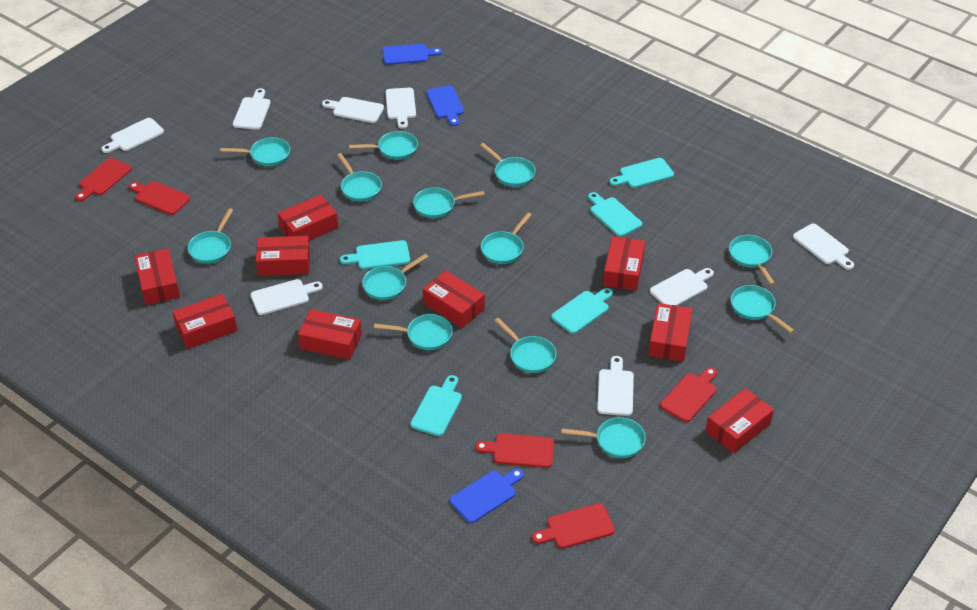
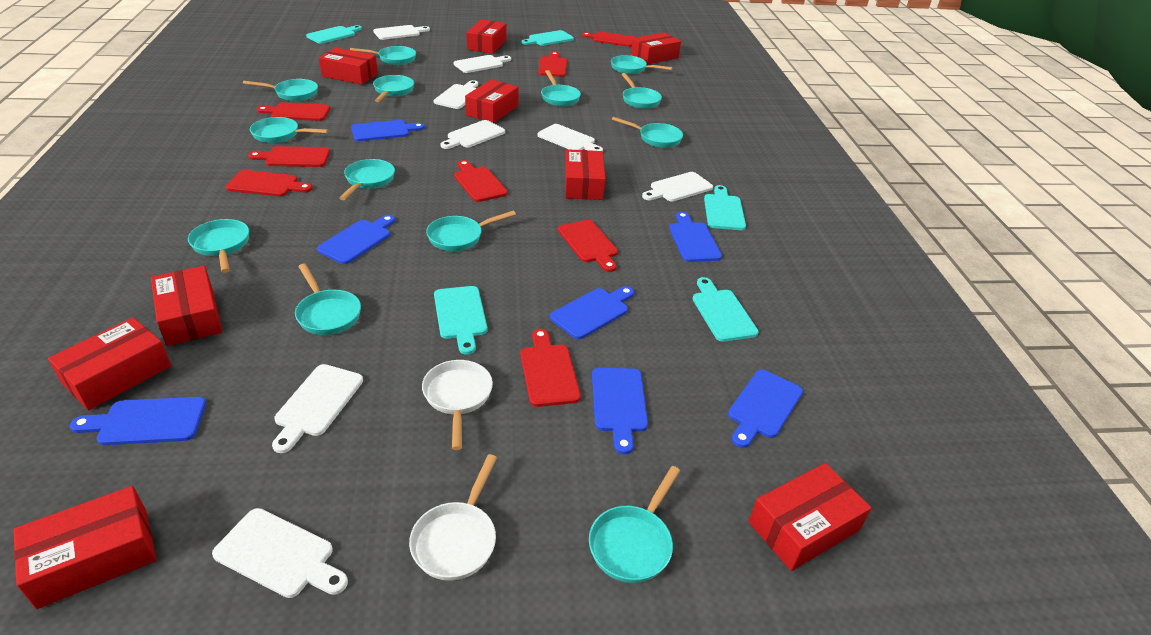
blue cutting board: [382,44,442,65] [426,85,464,126] [450,468,524,523] = 3 -> [70,397,206,445] [317,215,395,264] [351,120,425,141] [550,286,634,339] [592,368,648,454] [669,212,722,262] [728,370,803,448] = 7
red cutting board: [75,158,131,201] [129,181,190,215] [475,433,554,468] [532,503,615,549] [660,367,717,422] = 5 -> [226,170,313,197] [248,146,330,167] [256,102,330,121] [454,160,508,202] [520,329,581,407] [538,52,567,77] [558,220,618,272] [582,32,635,47] = 8
white pan: none = 0 -> [409,454,497,581] [422,360,493,450] = 2

